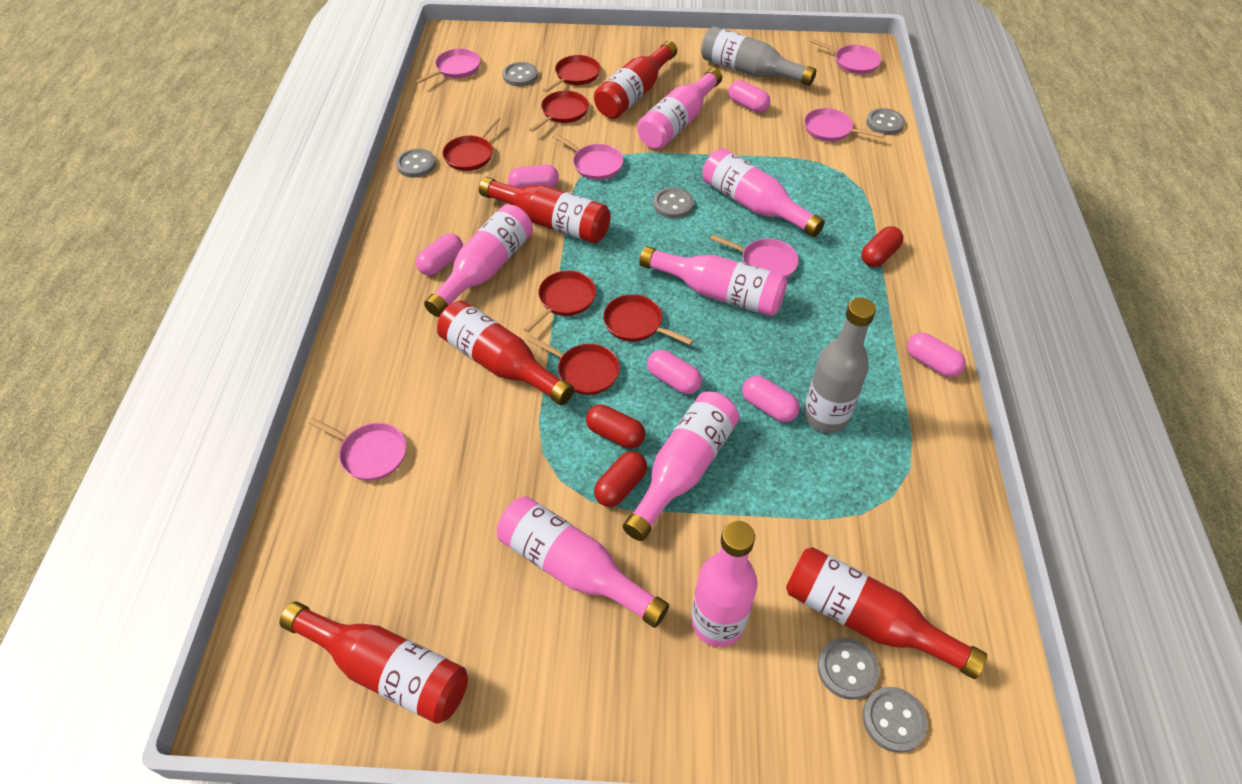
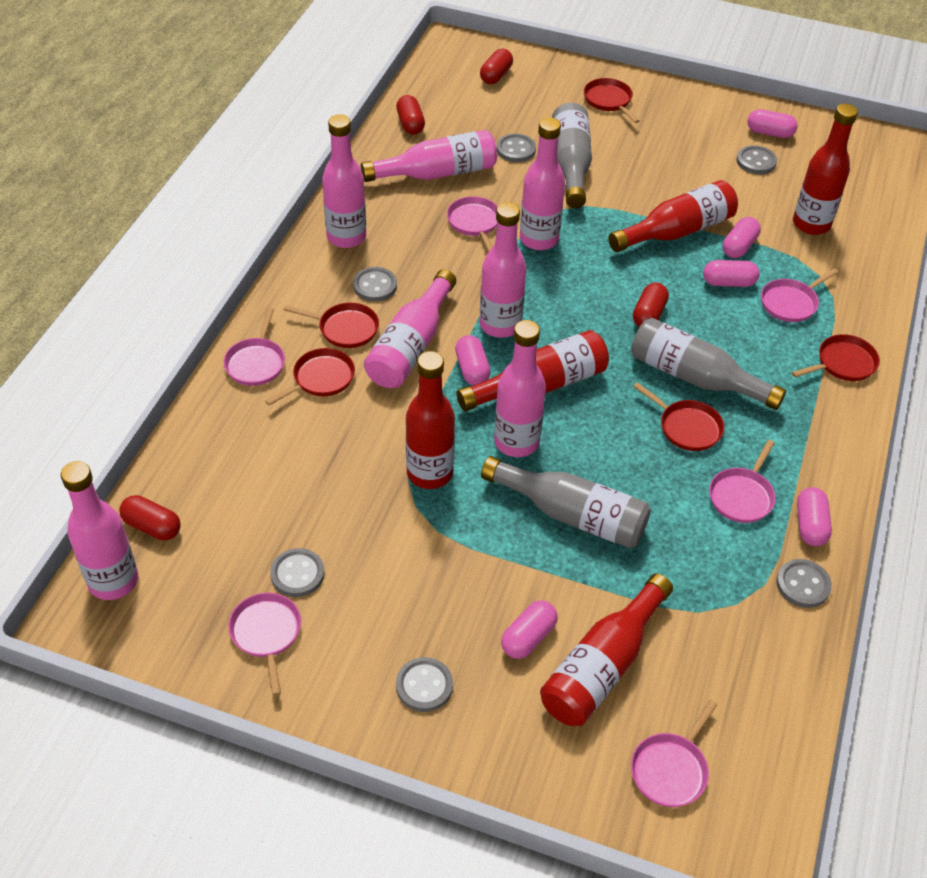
grey bottle: [701,26,816,86] [804,297,876,433] = 2 -> [481,456,651,548] [552,103,592,208] [631,318,786,410] = 3
red capsule: [586,404,645,449] [594,451,647,507] [861,226,903,267] = 3 -> [119,495,181,540] [396,95,425,135] [480,49,513,84] [633,283,669,327] = 4
red pan: [443,116,501,171] [523,271,596,333] [527,336,620,395] [529,91,589,132] [543,55,601,92] [603,294,693,345] = 6 -> [265,348,355,405] [284,303,379,348] [584,78,639,123] [633,382,724,451] [792,334,880,381] = 5

